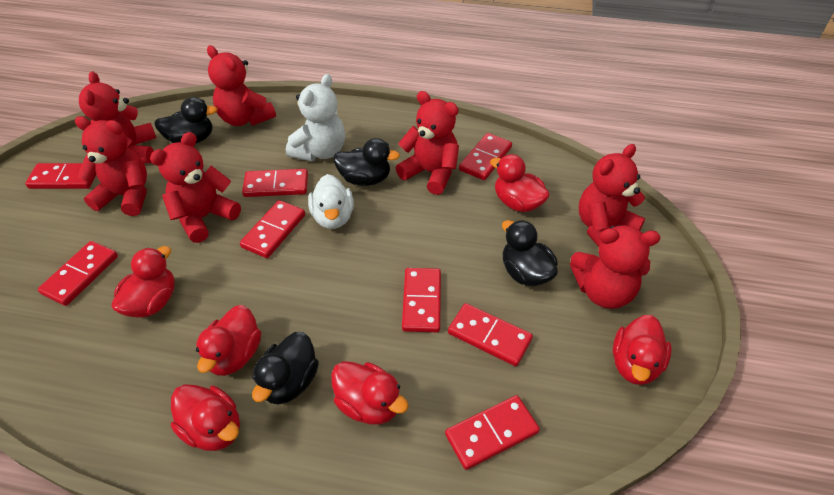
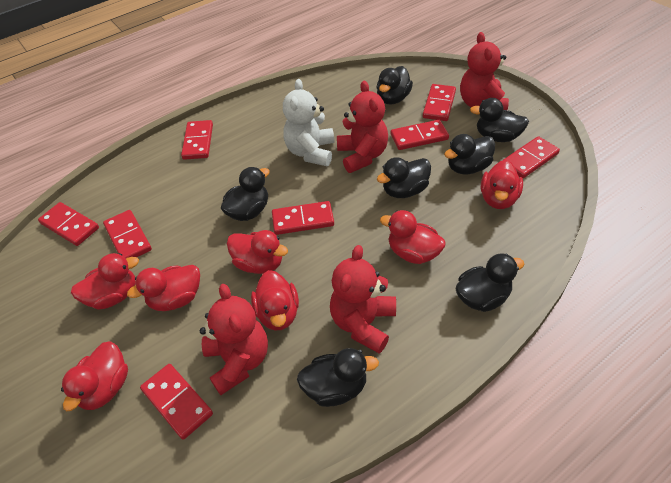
black duck: [154,97,218,144] [252,332,319,405] [333,138,400,186] [502,220,558,286] = 4 -> [221,167,270,221] [297,348,379,407] [376,66,413,105] [377,157,431,198] [444,134,495,174] [456,254,524,312] [470,98,529,142] = 7
red duck: [112,246,175,318] [171,384,240,451] [196,305,261,376] [331,361,409,425] [490,154,550,212] [612,315,672,385] = 6 -> [61,341,128,411] [71,253,139,310] [127,265,200,311] [227,230,288,274] [251,270,299,330] [380,210,446,264] [481,160,523,209] = 7
red teddy bear: [75,116,147,216] [79,71,156,163] [150,132,241,243] [207,46,276,126] [396,91,459,195] [570,225,660,309] [579,144,645,247] = 7 -> [200,284,268,395] [330,245,396,354] [337,81,388,173] [460,32,509,110] = 4
white duck: [308,174,354,229] = 1 -> none = 0

